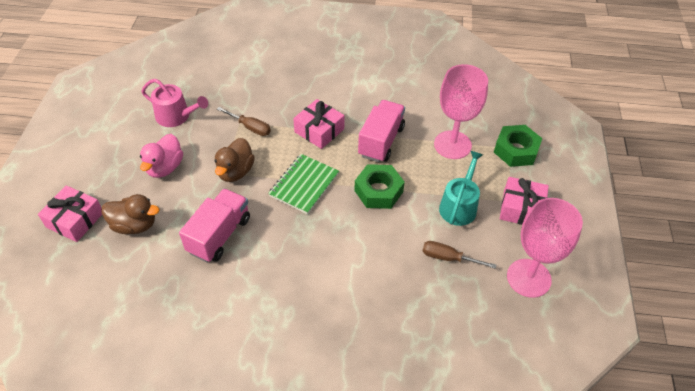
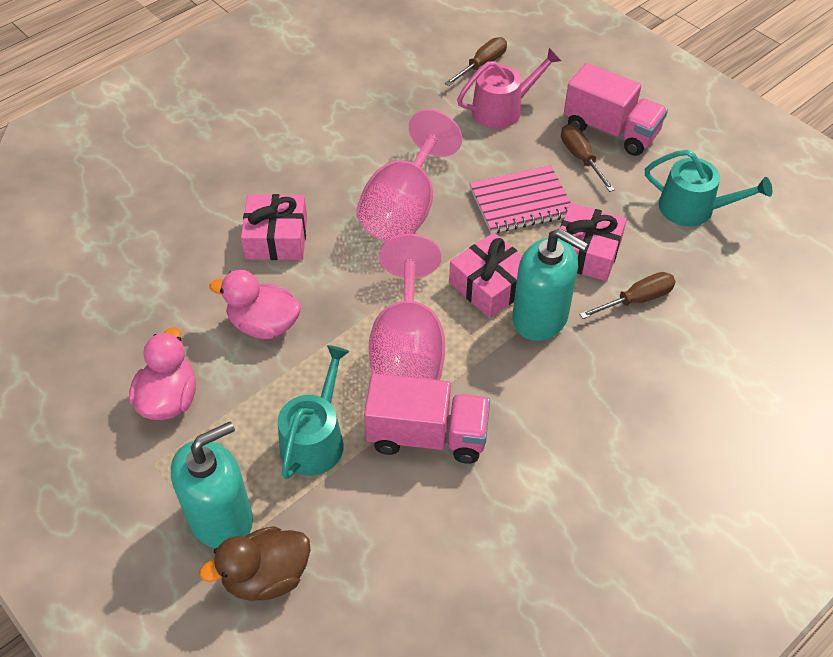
brown duck: [101,194,159,234] [215,138,255,182] = 2 -> [199,526,311,601] = 1
brown screwdriver: [217,107,271,136] [423,241,496,269] = 2 -> [444,37,507,86] [561,124,615,192] [579,272,676,319] = 3
green notebook: [268,154,339,214] = 1 -> none = 0
green nut: [354,164,405,209] [494,125,542,167] = 2 -> none = 0
pink duck: [140,134,183,178] = 1 -> [129,327,196,420] [210,270,301,339] = 2
pink notebook: none = 0 -> [469,166,571,234] = 1
turquoise soap dispenser: none = 0 -> [171,421,253,548] [513,228,588,341] = 2
turquoise watering can: [439,151,483,226] = 1 -> [278,345,350,479] [645,150,772,226] = 2

